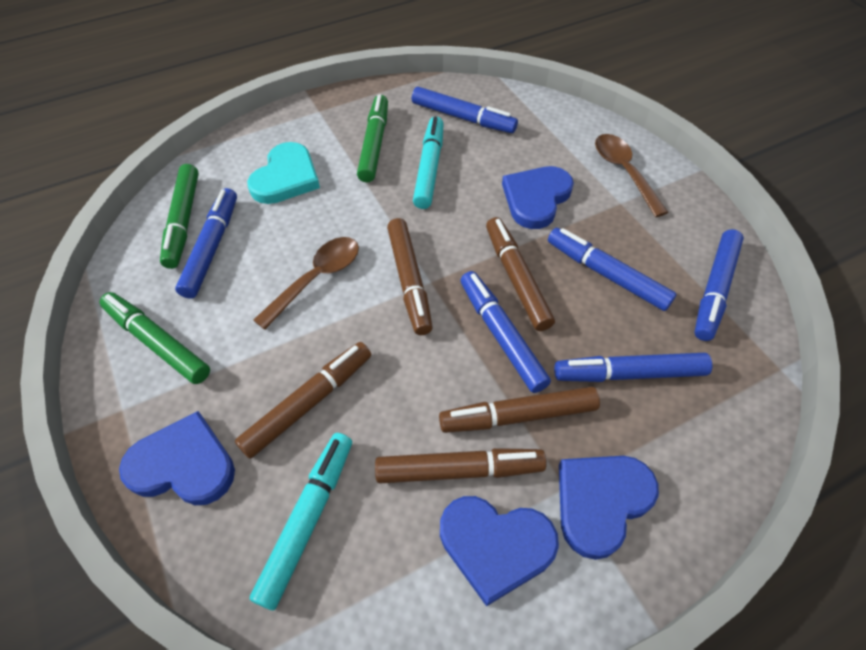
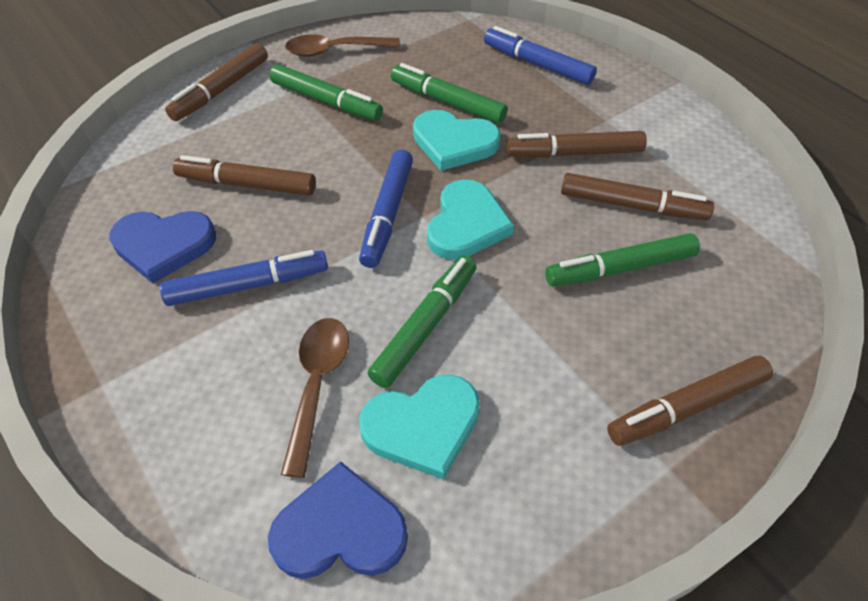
blue heart: [119,411,235,505] [440,496,559,606] [502,166,574,229] [559,456,659,560] = 4 -> [109,211,216,284] [268,461,408,579] = 2
blue marker: [175,188,237,298] [412,87,518,133] [461,271,551,393] [548,228,677,311] [554,353,712,382] [694,229,744,341] = 6 -> [160,250,328,306] [359,150,413,268] [484,26,597,85] = 3
green marker: [99,292,210,384] [160,164,199,269] [357,95,388,182] = 3 -> [270,64,383,121] [367,256,477,388] [391,63,508,124] [545,233,700,286] = 4
turquoise heart: [247,142,320,204] = 1 -> [359,374,480,480] [413,110,501,171] [427,179,514,260] = 3
turquoise marker: [250,433,352,610] [413,117,444,209] = 2 -> none = 0

